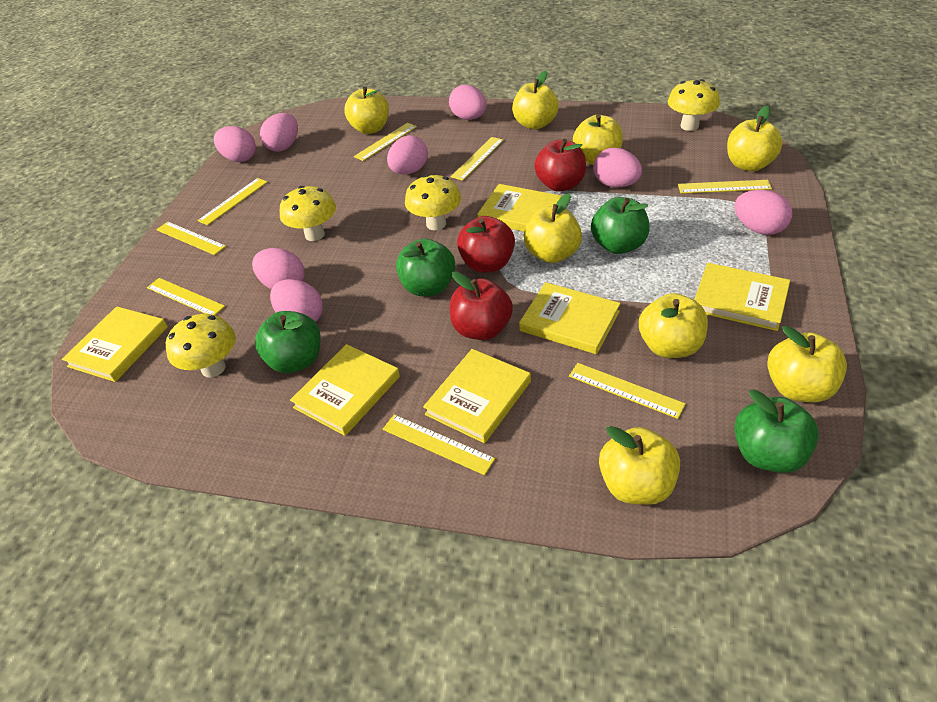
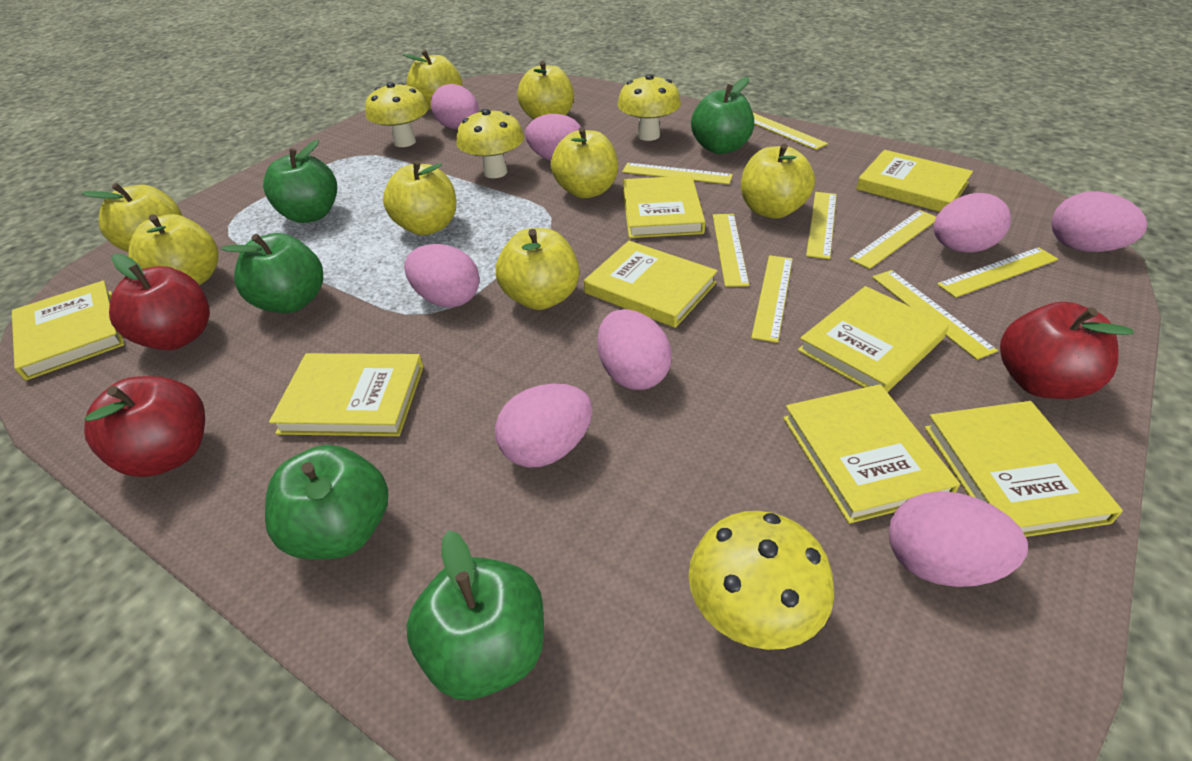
green apple: [255,311,321,373] [396,238,455,296] [591,197,649,254] [734,389,819,473] = 4 -> [221,233,323,313] [263,140,337,223] [265,445,388,559] [407,530,544,700] [691,77,754,154] = 5
yellow book: [62,306,168,382] [290,344,400,436] [423,349,531,443] [478,184,562,232] [519,282,621,354] [694,263,790,331] = 6 -> [12,280,124,380] [269,353,423,436] [584,241,718,328] [623,175,705,238] [783,384,960,524] [798,286,949,392] [856,150,973,212] [924,401,1123,537] = 8

